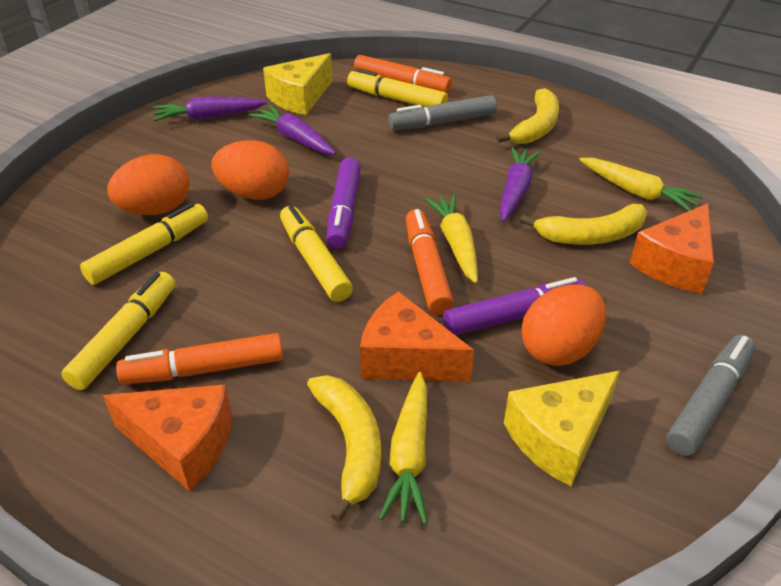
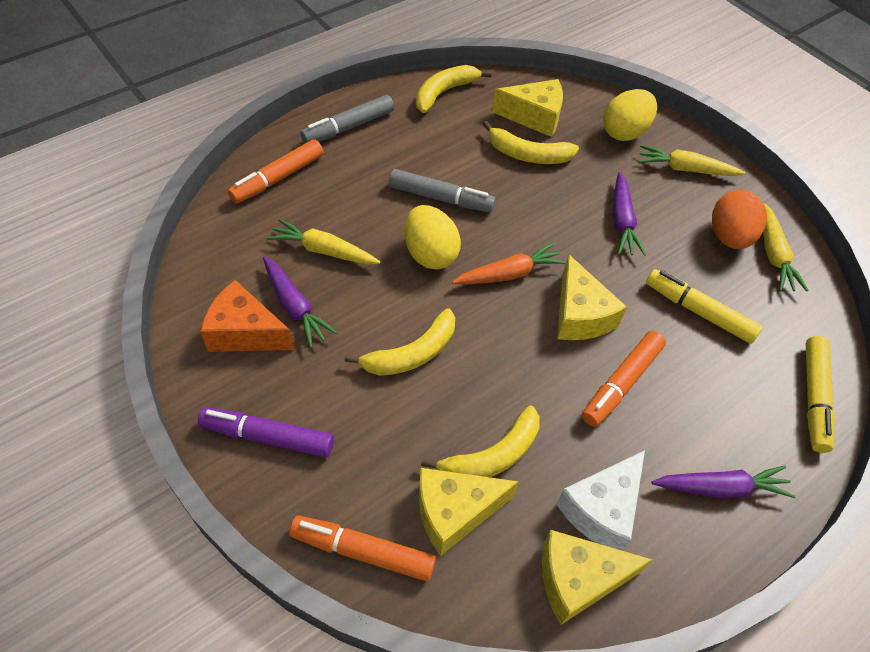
orange carrot: none = 0 -> [452,242,566,285] = 1
orange cheese: [103,384,232,492] [360,291,474,382] [630,203,714,294] = 3 -> [200,280,294,352] = 1
orange egg: [107,154,190,215] [211,140,289,200] [521,284,606,366] = 3 -> [712,190,767,249] = 1
purple marker: [326,157,361,249] [443,277,586,336] = 2 -> [198,407,334,458] = 1
white cheese: none = 0 -> [556,450,645,551] = 1
yellow banana: [307,375,381,523] [496,88,559,144] [520,204,647,245] = 3 -> [344,308,455,376] [416,65,492,113] [421,405,540,477] [483,121,579,164] = 4
yellow cheese: [263,53,333,115] [504,371,620,486] = 2 -> [419,468,519,556] [492,79,563,137] [542,530,652,625] [557,254,627,340] = 4
yellow egg: none = 0 -> [404,205,461,269] [603,89,657,141] = 2
yellow marker: [61,272,175,390] [80,203,208,285] [280,205,353,302] [347,68,448,107] = 4 -> [646,269,763,344] [806,336,835,453] = 2

